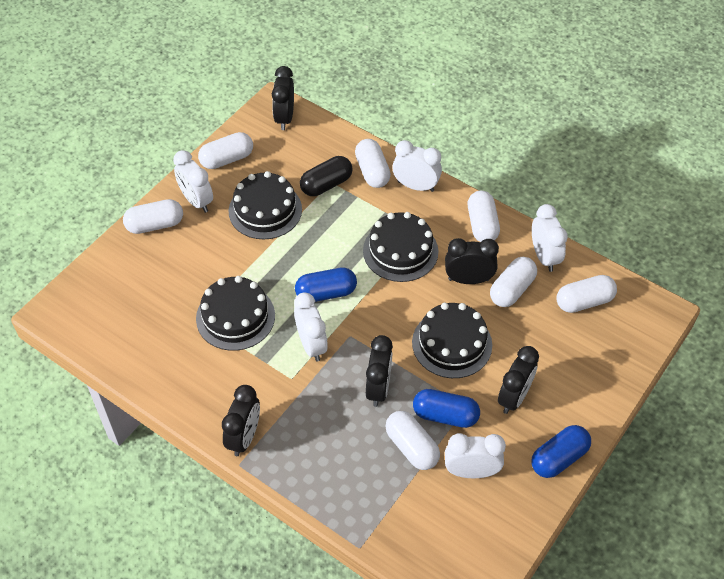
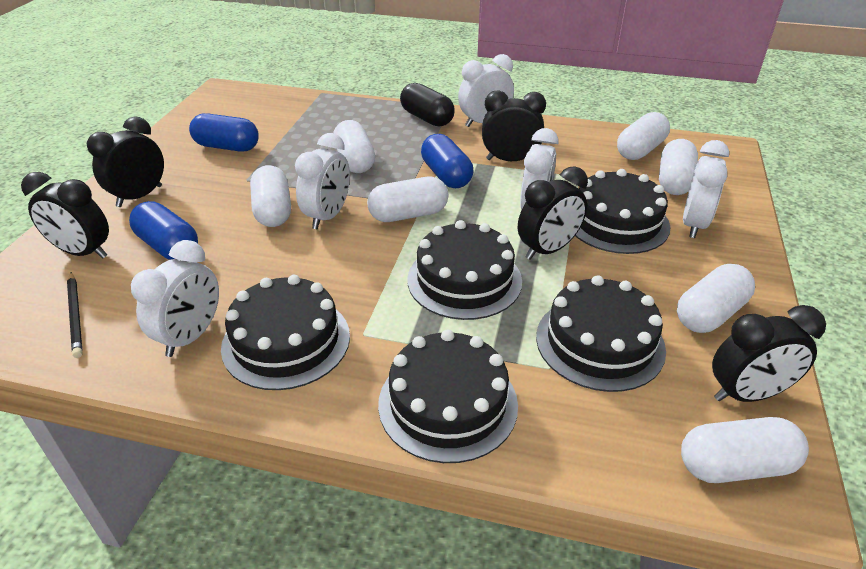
black cake: [196,276,275,351] [229,171,302,239] [363,212,438,282] [412,303,492,378] = 4 -> [221,275,350,390] [378,330,518,463] [407,220,522,320] [536,275,666,392] [575,169,670,254] = 5
black pencil: none = 0 -> [67,272,83,358] = 1

